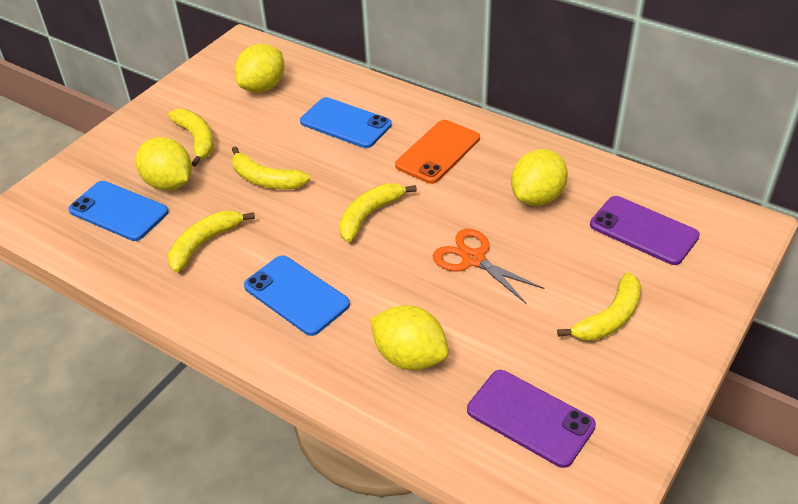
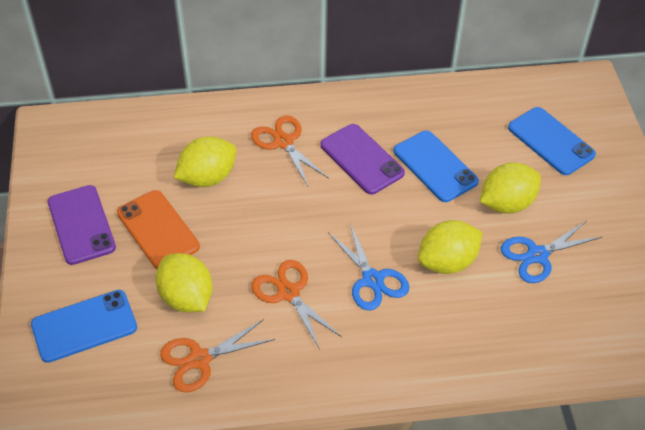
blue scissors: none = 0 -> [328,223,409,310] [501,220,602,283] = 2
orange scissors: [433,229,544,304] = 1 -> [160,319,275,392] [251,115,329,186] [251,260,342,350] = 3
yellow banana: [168,109,213,167] [168,211,255,272] [232,146,311,189] [339,183,417,242] [557,272,641,341] = 5 -> none = 0

